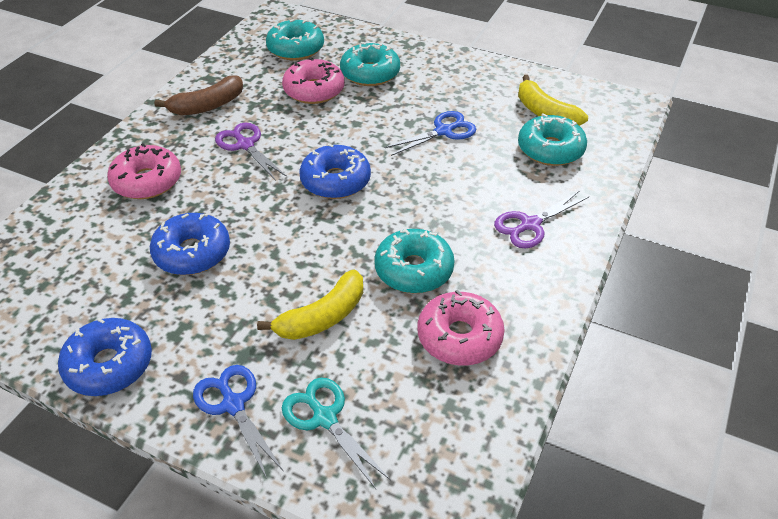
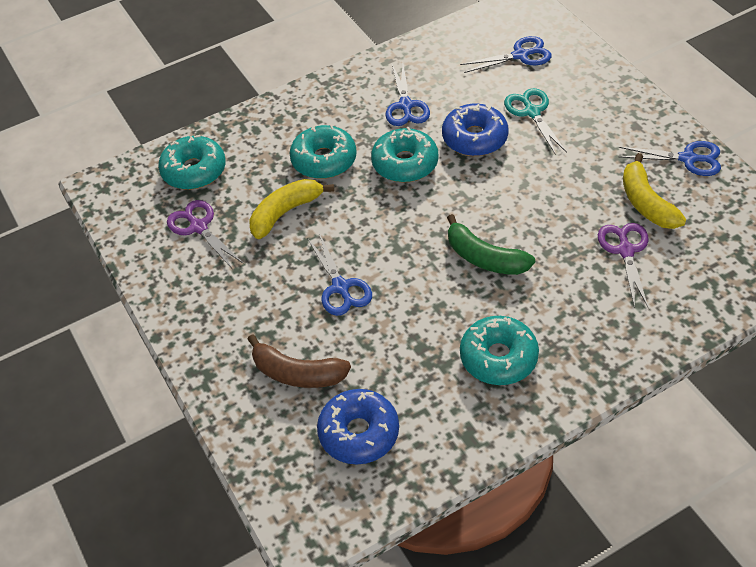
blue donut: [58,318,152,396] [150,213,230,275] [300,143,371,199] = 3 -> [317,389,399,465] [442,104,509,156] = 2
blue scissors: [193,365,283,478] [384,111,476,156] = 2 -> [307,233,372,316] [386,64,430,126] [460,36,552,73] [618,141,721,176] = 4
green banana: none = 0 -> [447,214,535,275] = 1
pink donut: [107,143,181,199] [282,57,345,104] [417,290,505,365] = 3 -> none = 0

